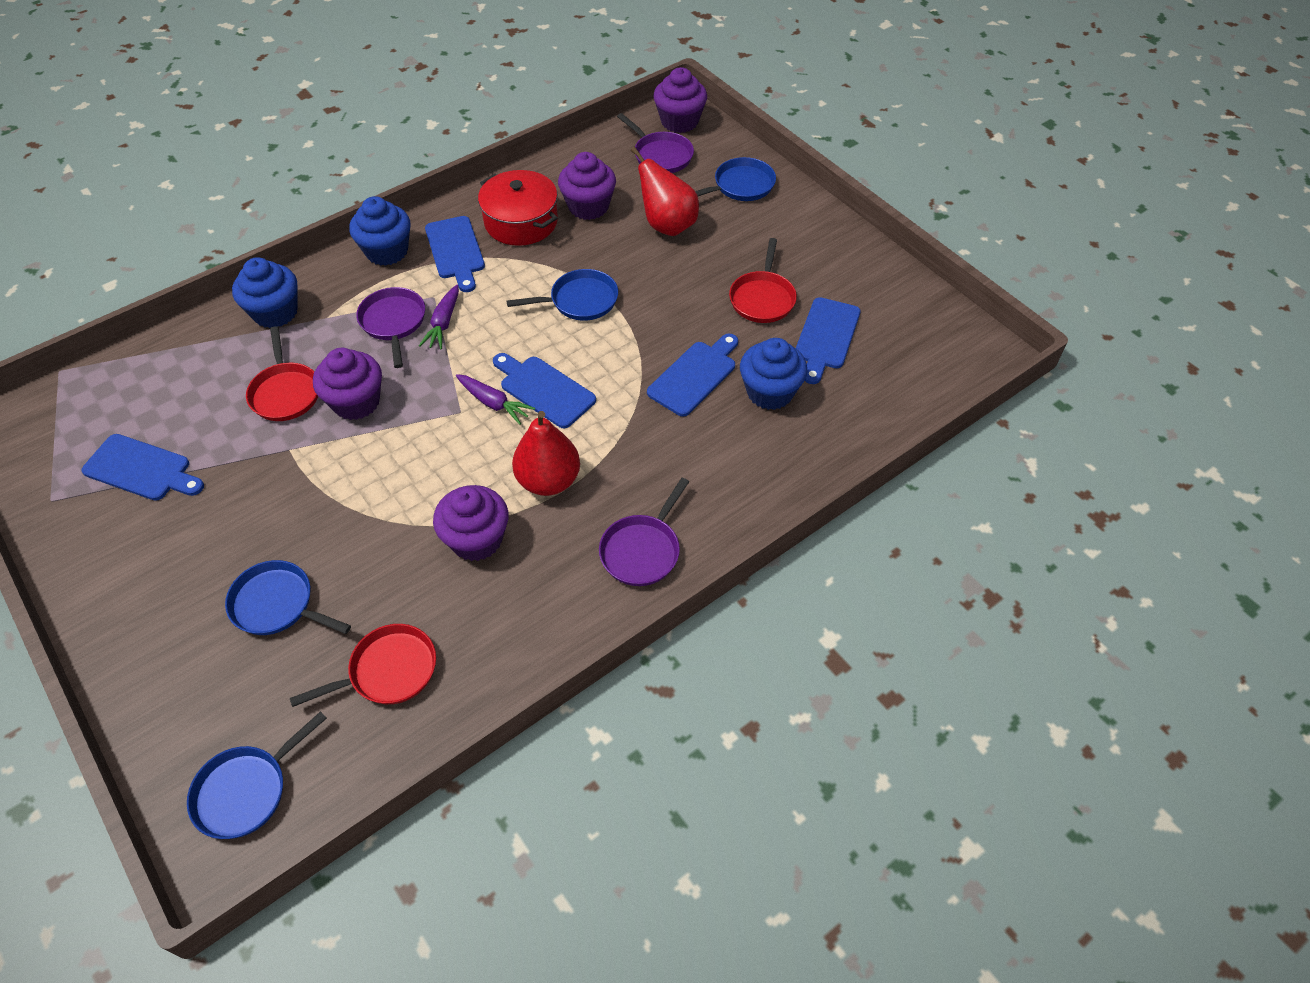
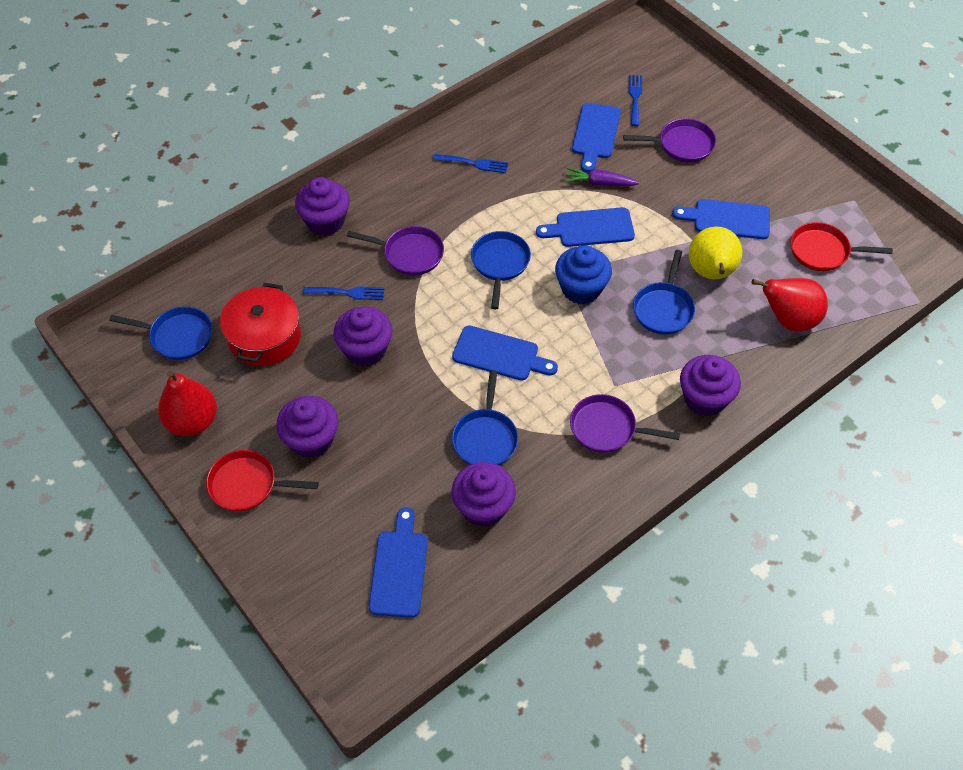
blue cupcake: [232,257,298,328] [349,196,410,266] [740,338,807,410] = 3 -> [555,245,612,305] = 1
blue fork: none = 0 -> [303,286,384,300] [433,154,508,173] [629,75,642,126] = 3
purple carrot: [419,285,459,349] [456,374,535,425] = 2 -> [565,167,640,186] = 1
purple cupcake: [313,348,382,420] [433,485,509,561] [558,152,616,220] [654,67,707,133] = 4 -> [276,396,339,458] [295,177,350,236] [333,307,393,367] [451,462,516,527] [680,355,741,416] = 5
red pan: [246,326,318,421] [290,624,436,707] [729,238,797,323] = 3 -> [206,450,319,511] [791,222,893,271] = 2
yellow pear: none = 0 -> [689,227,742,279] = 1

